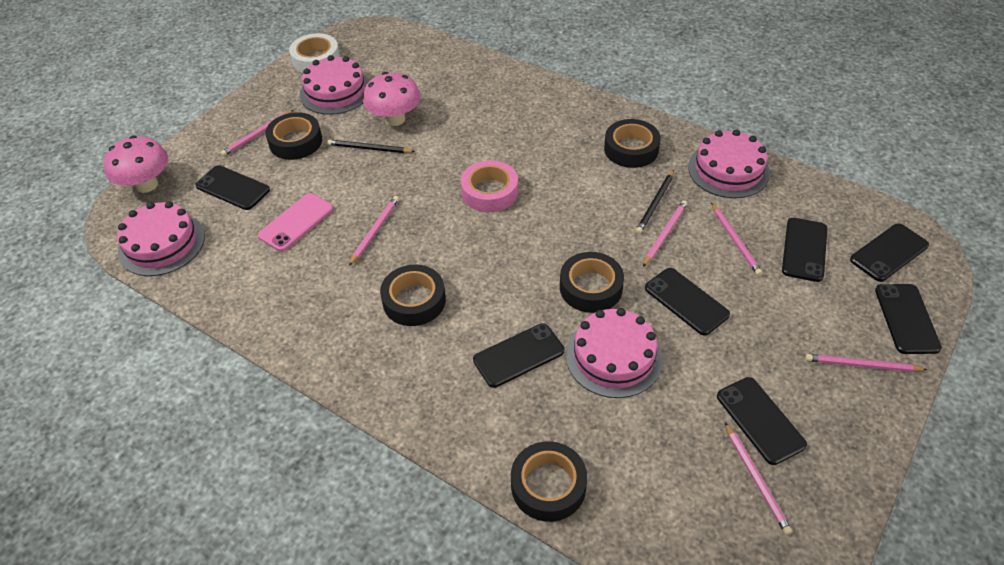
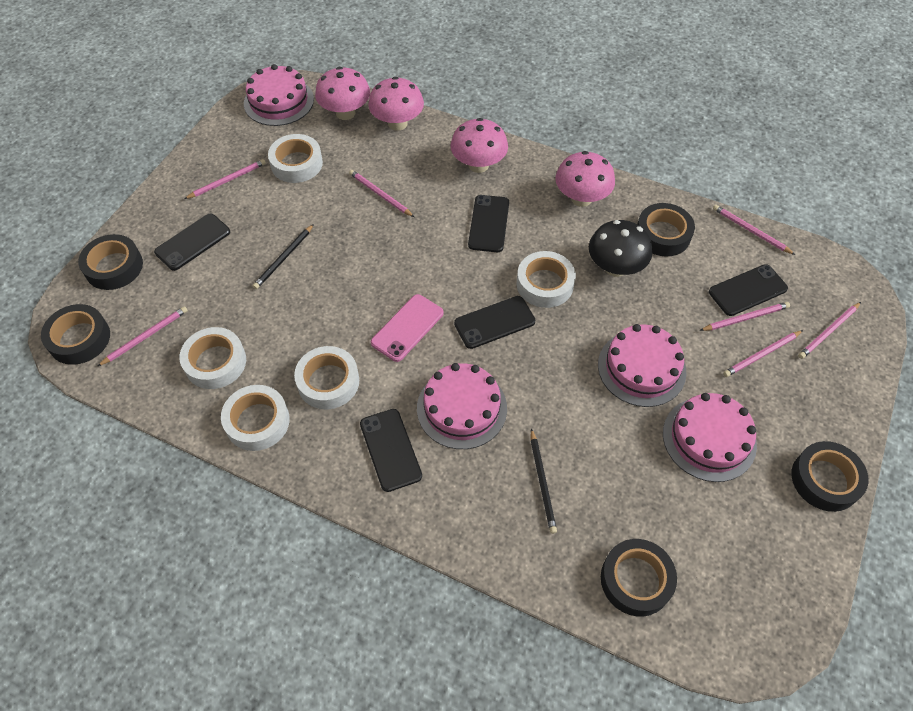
black mushroom: none = 0 -> [589,220,652,277] = 1
black phone: [195,165,270,210] [473,323,564,388] [645,268,730,335] [717,377,807,465] [782,218,827,282] [850,224,929,282] [875,284,942,354] = 7 -> [154,213,230,271] [360,409,422,492] [454,296,535,349] [468,195,509,252] [709,264,788,316] = 5
pink mushroom: [104,136,168,193] [363,72,421,126] = 2 -> [315,67,370,120] [368,77,424,130] [450,118,508,173] [555,151,615,207] = 4
pink pencil: [220,110,294,156] [349,196,399,266] [643,200,688,267] [711,203,763,276] [725,422,793,535] [805,354,927,372] = 6 -> [98,306,188,366] [184,159,266,199] [349,170,414,217] [699,302,790,331] [713,205,795,255] [723,330,803,377] [798,302,861,359] = 7
pink tape: [461,160,518,212] = 1 -> none = 0
white tape: [289,33,340,73] = 1 -> [179,327,246,389] [221,385,290,451] [268,134,323,183] [294,346,359,409] [517,251,576,308] = 5

